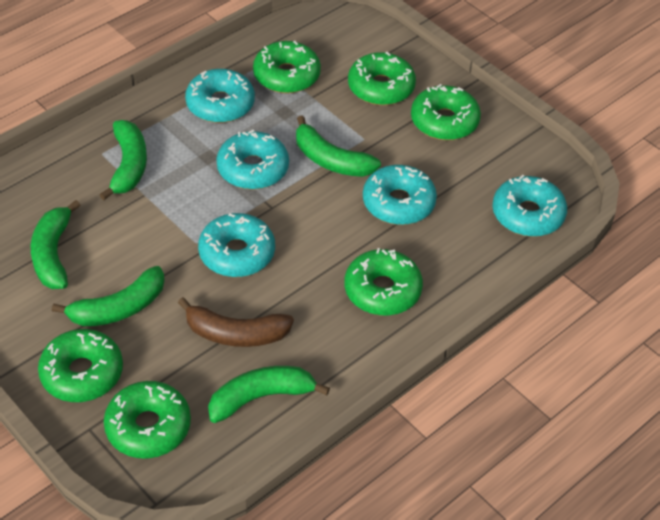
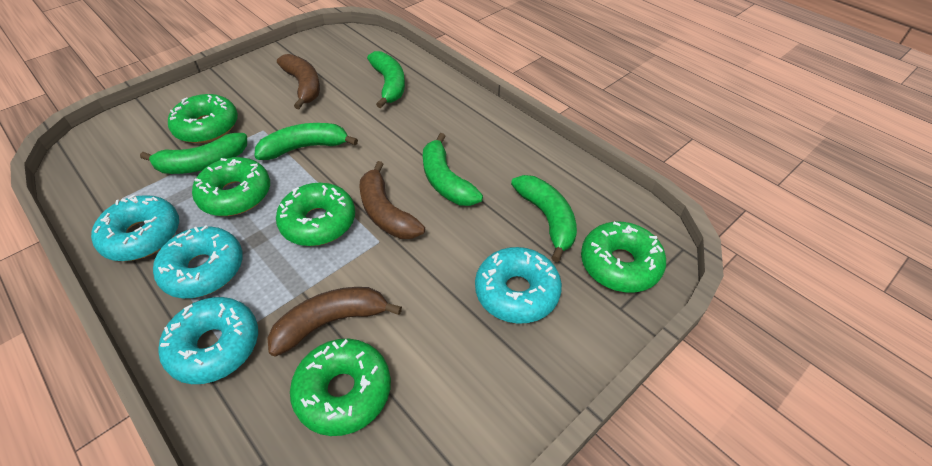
brown banana: [178,297,294,347] = 1 -> [267,287,402,357] [277,54,320,109] [359,161,425,239] = 3
green donut: [38,329,123,402] [104,381,191,459] [253,41,321,93] [345,248,423,316] [348,52,416,105] [411,84,481,140] = 6 -> [168,94,238,143] [192,157,270,216] [276,183,355,246] [290,339,391,436] [581,222,666,293] = 5
turquoise donut: [185,69,255,123] [198,213,275,277] [216,130,289,190] [363,165,437,225] [492,175,567,237] = 5 -> [91,195,179,261] [153,225,243,298] [159,297,258,384] [475,247,562,324] = 4

